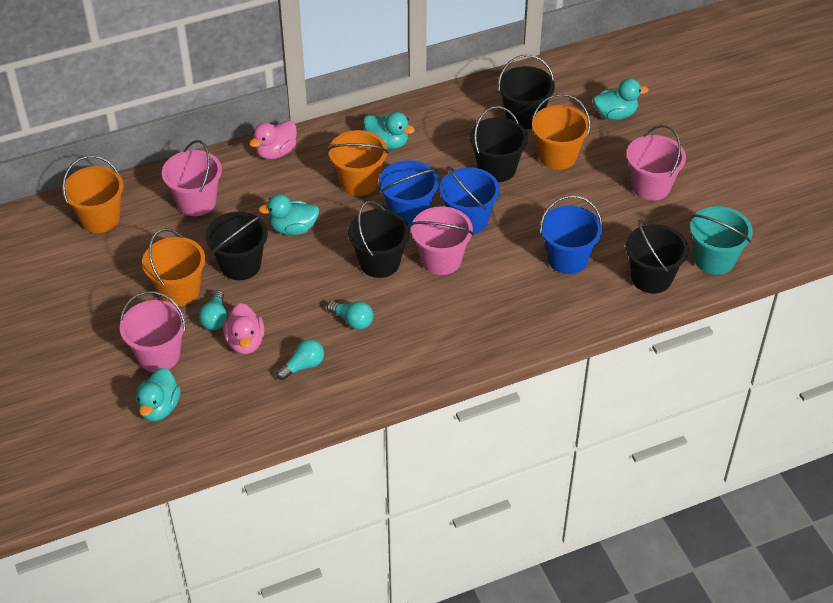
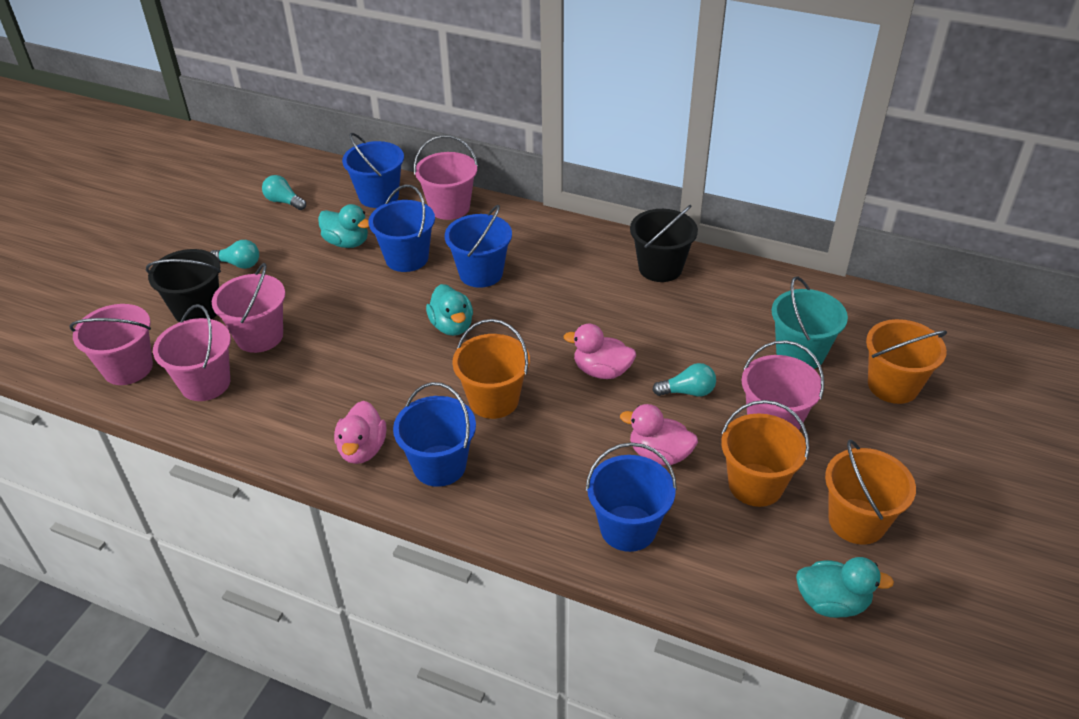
black bucket: [205,212,268,280] [348,201,410,278] [469,106,528,182] [498,55,555,129] [626,220,689,294] = 5 -> [146,249,221,322] [630,205,698,282] = 2
blue bucket: [379,160,439,227] [440,166,500,234] [540,195,602,274] = 3 -> [342,133,404,208] [369,184,435,272] [393,382,476,487] [445,205,512,288] [586,442,677,552] = 5
pink bucket: [120,291,186,372] [162,140,222,216] [410,206,474,275] [626,125,686,201] = 4 -> [69,304,153,385] [153,304,231,401] [212,263,285,353] [414,135,478,220] [742,340,824,430] = 5
pink duck: [223,303,264,354] [249,120,297,159] = 2 -> [334,401,386,464] [564,324,636,379] [620,404,698,466] = 3
turquoise duck: [136,368,181,421] [258,194,320,235] [363,112,415,149] [593,78,648,120] = 4 -> [318,204,369,248] [426,284,473,336] [796,557,894,618] = 3

